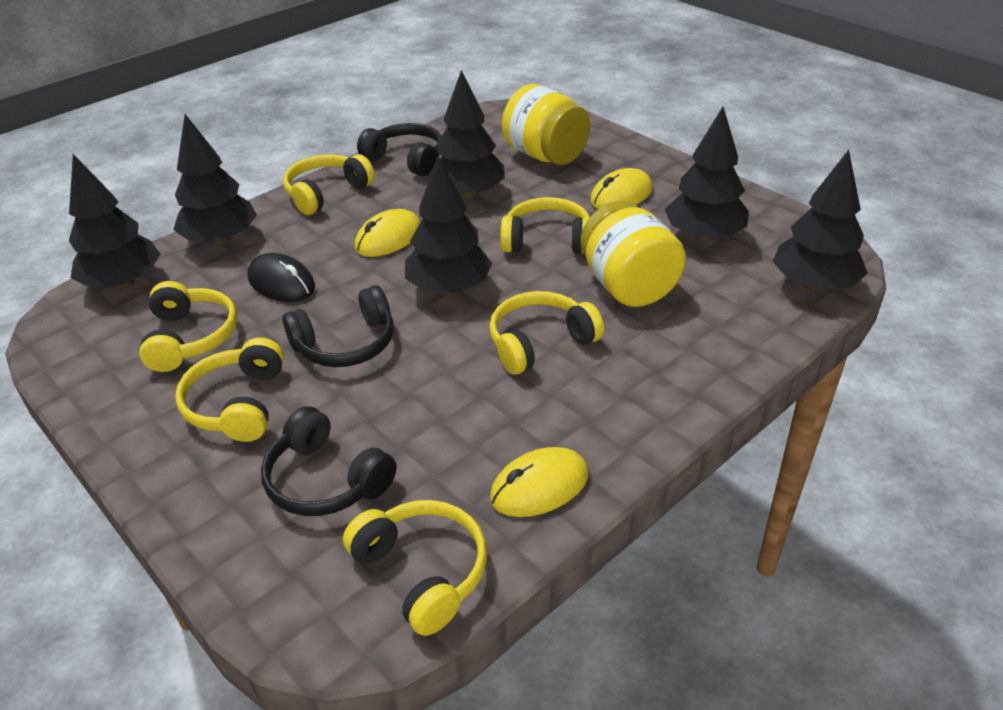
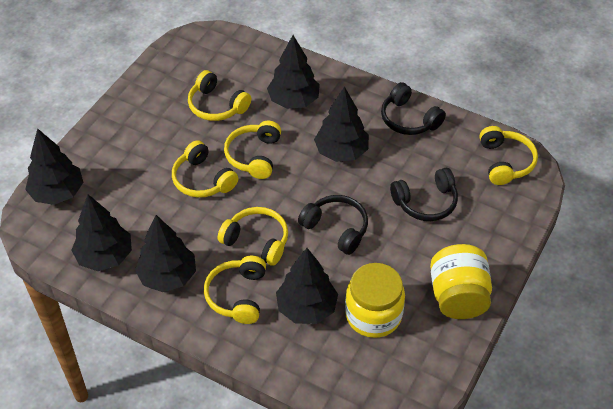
black mouse: [248,253,315,302] = 1 -> none = 0
yellow mouse: [355,209,420,257] [490,447,588,517] [590,168,653,209] = 3 -> none = 0

